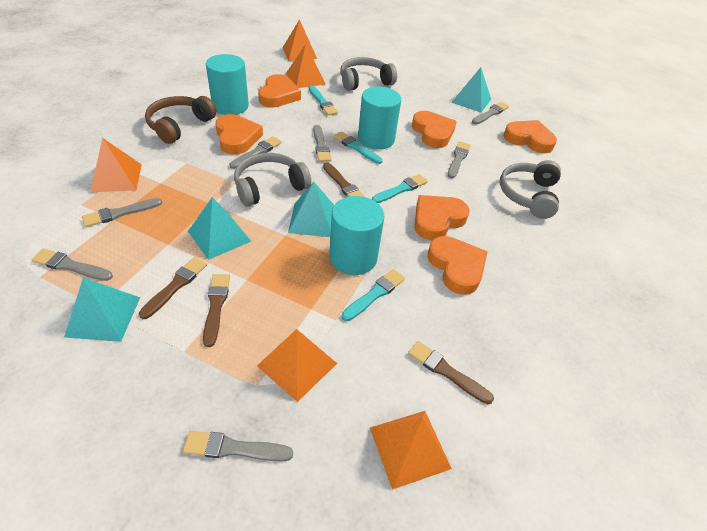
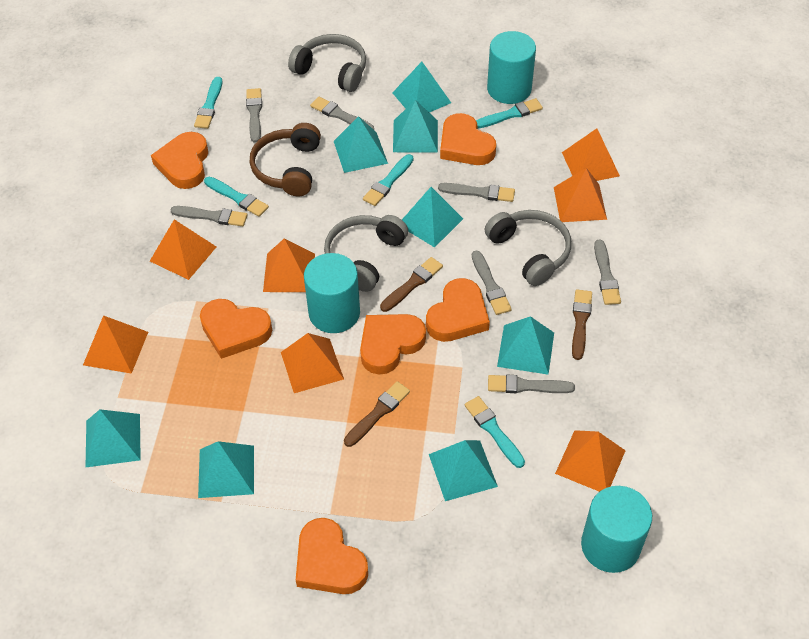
brown brush: [139,257,207,319] [203,274,230,347] [323,163,365,197] [408,341,494,404] = 4 -> [344,381,410,447] [380,257,443,312] [572,289,592,360] = 3
orange pyramid: [90,138,142,192] [257,329,337,402] [282,19,317,61] [286,44,326,88] [370,411,452,490] = 5 -> [83,315,148,374] [150,219,216,280] [263,238,315,292] [281,333,344,393] [554,168,607,222] [555,430,626,492] [562,128,620,181] = 7
turquoise brush: [309,86,338,115] [333,131,383,164] [342,269,405,321] [372,174,428,203] = 4 -> [194,77,222,129] [204,177,269,217] [363,154,414,206] [464,396,525,468] [476,98,543,128] = 5
turquoise pyramid: [64,278,140,342] [188,197,251,260] [288,182,334,237] [451,67,491,113] = 4 -> [86,409,141,467] [198,441,254,498] [334,116,388,173] [392,62,451,113] [393,100,438,153] [402,187,463,248] [429,440,498,501] [497,316,554,375] = 8

